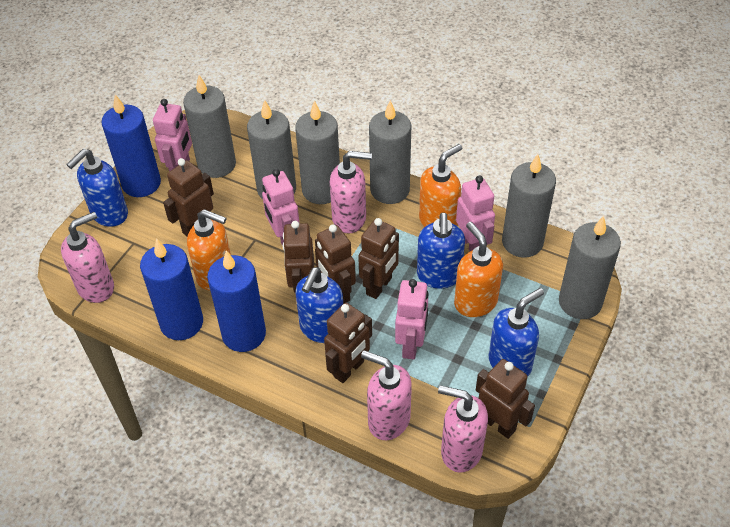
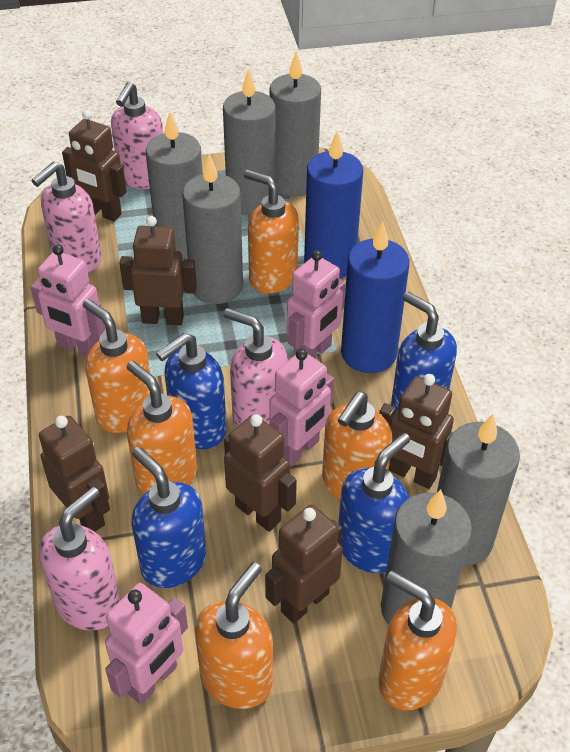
blue candle: [102,95,161,197] [140,238,203,340] [207,250,266,352] = 3 -> [304,131,363,279] [341,222,410,373] = 2
orange soap dispenser: [187,209,231,290] [419,144,462,227] [454,222,503,317] = 3 -> [83,299,150,433] [127,361,197,494] [195,562,273,709] [244,169,299,294] [322,392,393,499] [378,570,457,710] = 6

